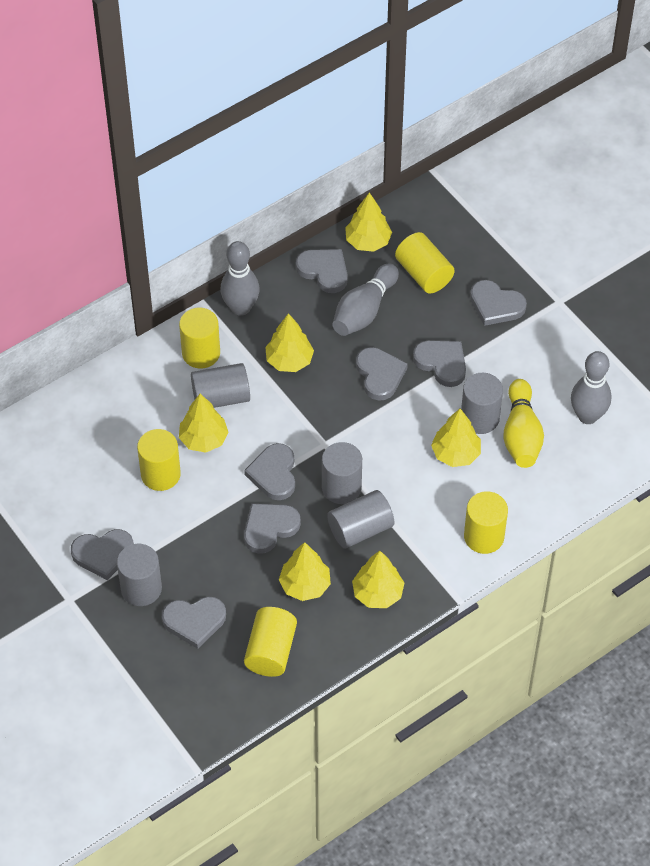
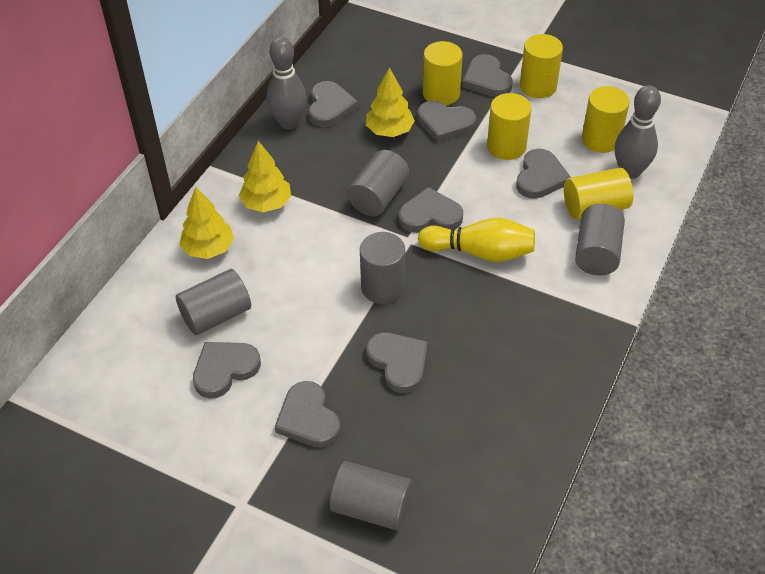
grey bowling pin: [220,241,260,316] [332,264,399,336] [571,351,611,424] = 3 -> [267,37,307,129] [615,85,661,179] = 2
yellow tree: [179,394,229,453] [265,313,314,372] [279,542,331,601] [345,192,392,252] [352,551,404,608] [431,408,481,467] = 6 -> [179,187,234,259] [239,141,291,212] [366,67,415,137] = 3

